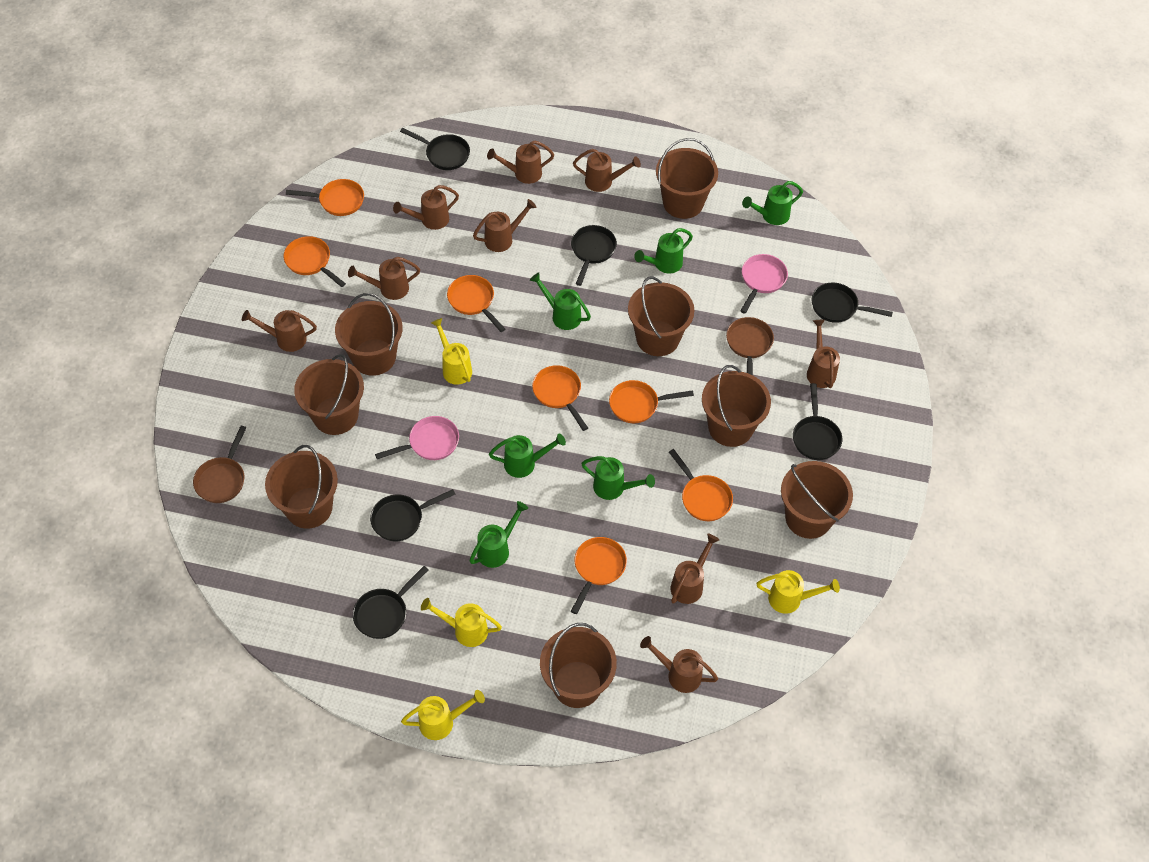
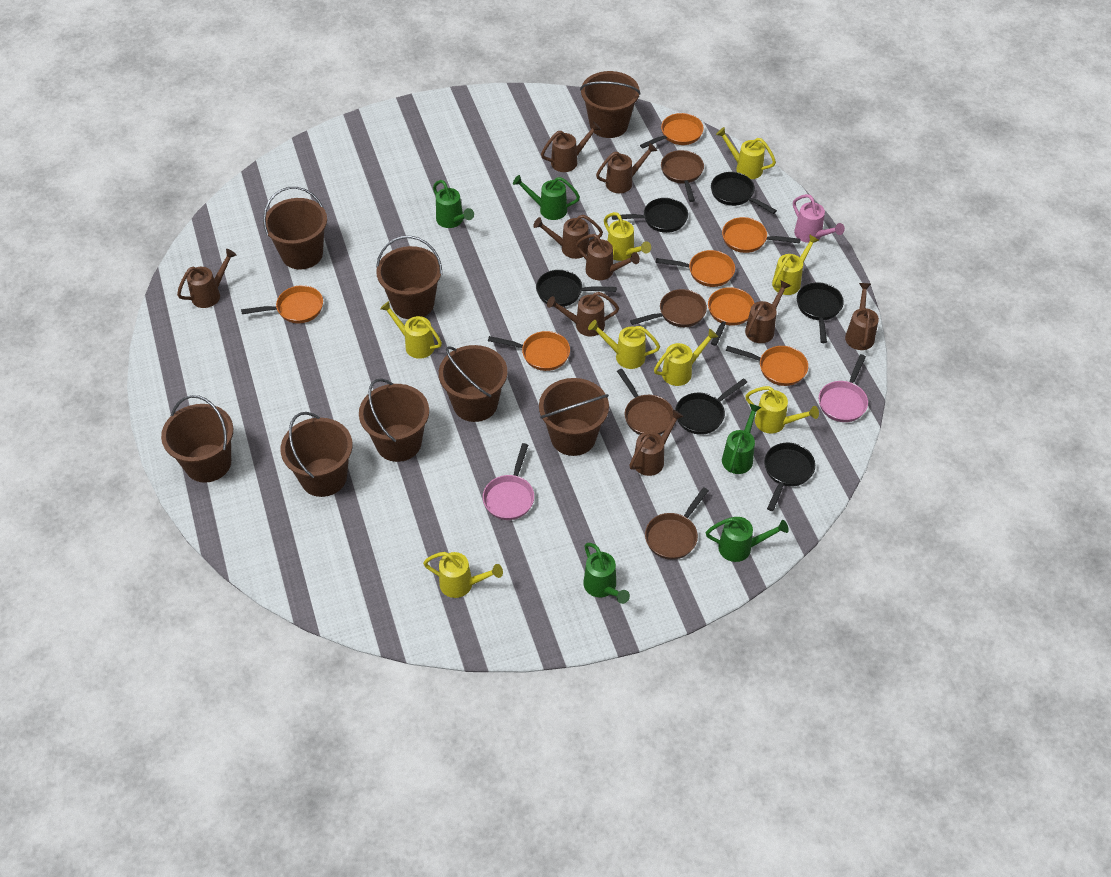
brown pan: [193,426,247,503] [726,317,774,375] = 2 -> [617,369,673,435] [630,289,707,327] [645,487,709,560] [661,150,704,202] = 4
green watering can: [469,501,528,568] [489,433,566,478] [530,273,591,330] [581,456,655,500] [634,228,693,274] [742,181,803,225] = 6 -> [433,180,474,228] [513,175,580,220] [583,543,630,604] [706,517,789,562] [722,403,762,474] = 5
pink watering can: none = 0 -> [793,194,845,243] = 1
yellow watering can: [401,690,485,740] [421,598,502,647] [431,318,472,385] [757,570,840,614] = 4 -> [380,301,442,359] [423,552,503,598] [588,320,660,369] [604,212,651,261] [654,328,718,386] [716,127,776,179] [745,386,819,434] [772,234,819,295] = 8

